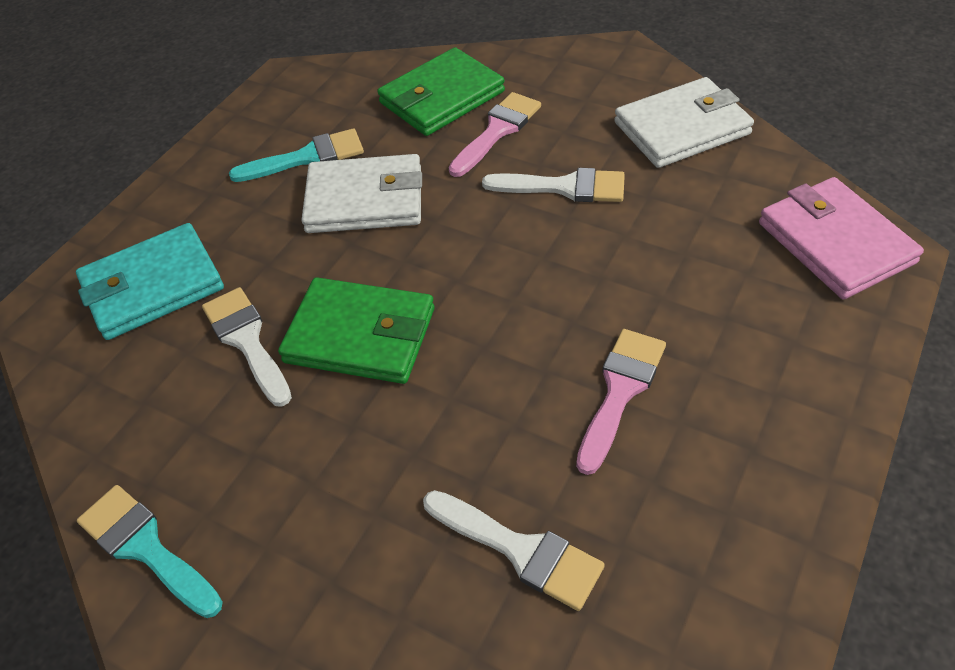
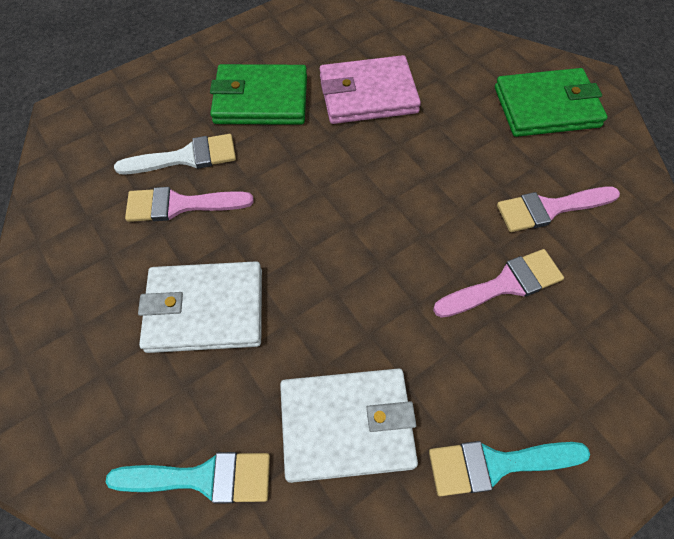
pink brush: [449,92,541,177] [576,329,666,475] = 2 -> [125,187,254,222] [433,249,564,318] [497,187,620,232] = 3
turquoise wallet: [76,223,224,340] = 1 -> none = 0
white brush: [202,287,292,407] [423,490,605,611] [482,168,625,202] = 3 -> [114,134,236,174] = 1

